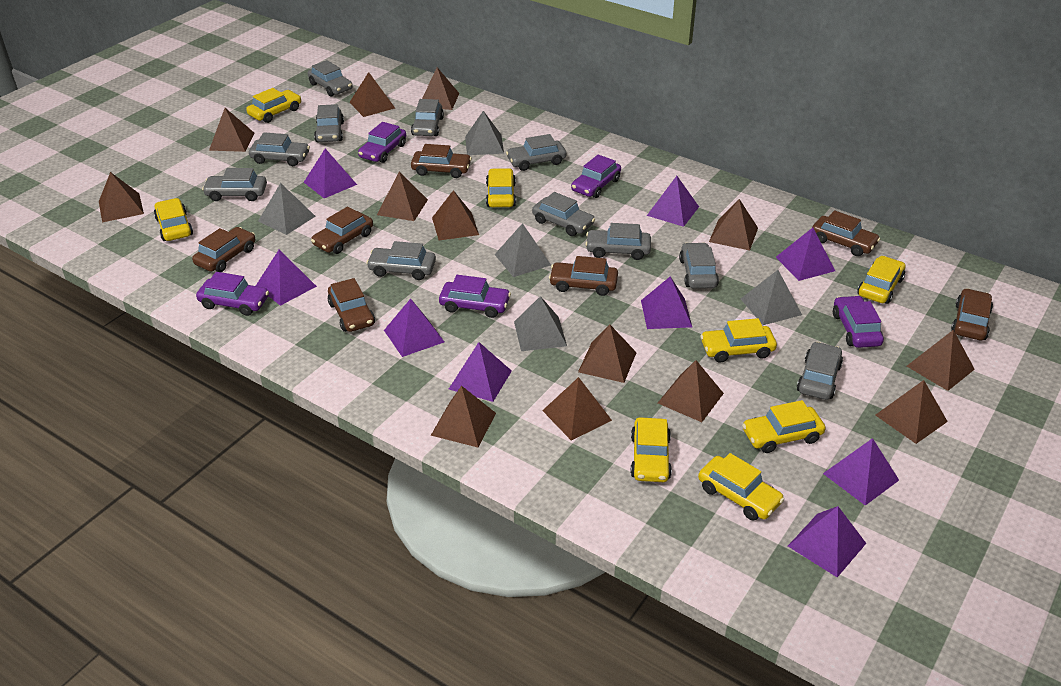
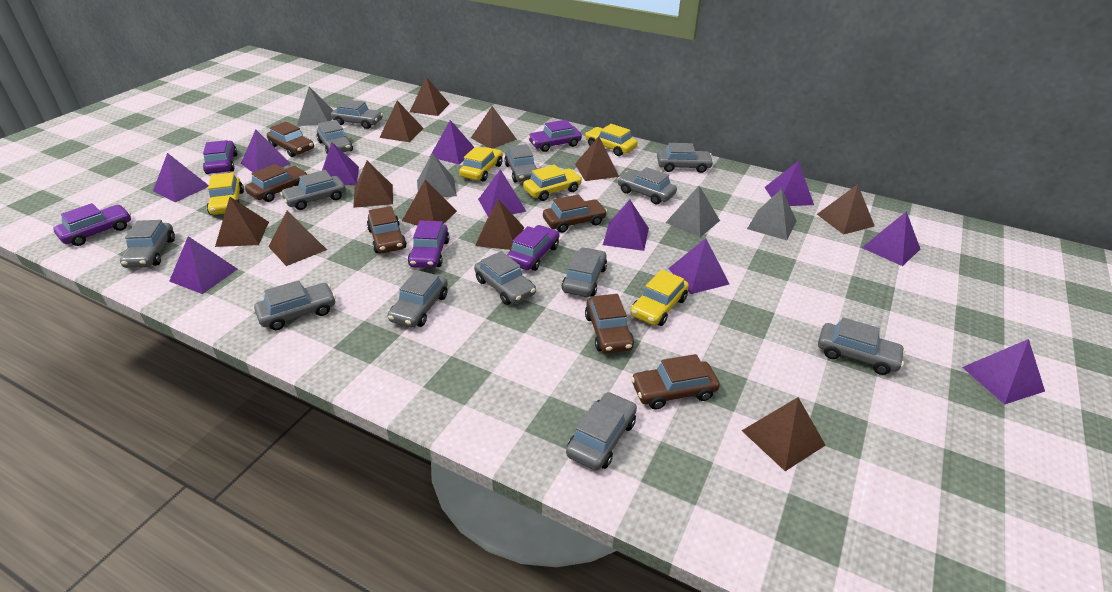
brown car: [192,227,255,272] [311,207,373,254] [328,278,375,332] [411,144,472,178] [549,256,618,296] [812,210,880,256] [951,288,993,340] = 7 -> [245,164,308,202] [267,122,314,157] [367,206,407,253] [543,194,607,233] [585,294,634,354] [631,354,720,410] = 6
brown pyramid: [99,172,144,222] [209,108,254,152] [349,72,395,117] [377,172,428,221] [422,67,459,110] [431,386,496,447] [432,190,479,241] [542,377,612,440] [578,325,637,383] [658,360,724,422] [709,199,758,251] [876,380,948,444] [907,330,975,391] = 13 -> [215,197,269,247] [269,211,327,266] [353,161,393,208] [379,101,424,142] [402,180,457,226] [410,77,449,116] [471,106,517,149] [475,199,524,250] [575,136,619,181] [742,397,826,471] [817,184,875,235] = 11
grey car: [202,168,267,201] [249,132,310,166] [307,60,352,97] [314,104,344,142] [366,241,436,280] [411,99,444,136] [506,134,566,171] [532,192,595,236] [585,223,651,260] [679,242,719,289] [797,342,843,400] = 11 -> [120,220,175,268] [254,280,336,330] [280,170,346,210] [316,120,353,154] [331,99,383,129] [387,270,448,327] [474,251,536,305] [504,144,538,182] [562,247,607,297] [566,392,637,471] [618,167,677,205] [657,143,714,173] [818,317,906,375] = 13
grey pyramid: [258,183,315,235] [465,111,504,155] [494,223,551,277] [514,296,567,351] [741,270,802,325] = 5 -> [297,87,334,126] [417,153,457,197] [666,186,720,237] [747,189,797,240] = 4
purple pyramid: [256,250,317,306] [304,148,357,198] [384,298,444,357] [449,342,512,402] [641,276,692,329] [647,176,699,227] [776,228,835,281] [788,506,866,577] [823,438,899,506] = 9 -> [153,153,208,202] [169,236,237,294] [241,129,291,172] [322,142,359,185] [430,120,474,164] [478,169,527,217] [603,200,649,251] [668,238,729,294] [765,161,814,206] [862,211,920,266] [962,339,1045,405] = 11
yellow car: [154,198,193,241] [246,88,301,123] [486,168,516,207] [631,417,672,482] [698,453,784,521] [700,318,777,362] [742,400,826,453] [857,256,905,304] = 8 -> [207,173,244,215] [459,147,503,182] [523,165,582,201] [585,124,638,156] [630,269,689,326] = 5

